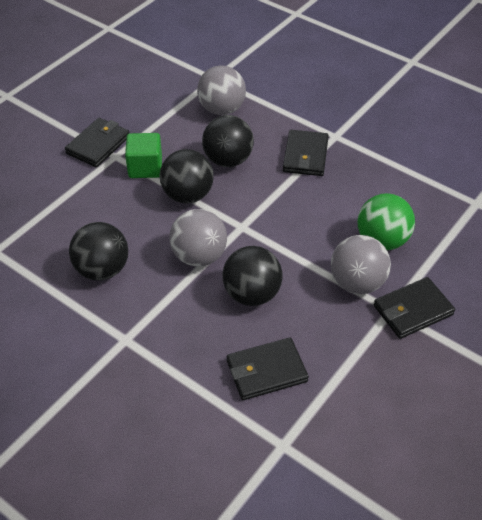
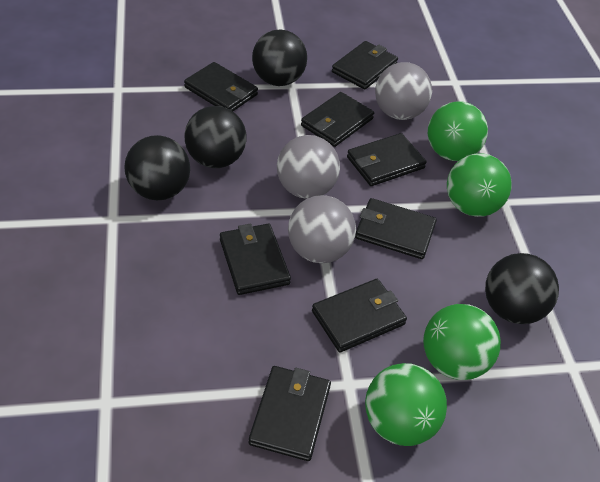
black wallet: [65,118,129,167] [227,337,309,400] [283,130,329,176] [374,277,455,339] = 4 -> [184,62,258,111] [220,224,291,295] [249,366,331,461] [301,92,374,147] [312,279,407,352] [332,41,398,89] [347,133,426,186] [355,198,437,259] = 8
green ball: [357,193,415,250] = 1 -> [365,363,447,446] [423,304,501,380] [428,101,488,161] [447,153,512,217] = 4
green cube: [125,133,162,178] = 1 -> none = 0

